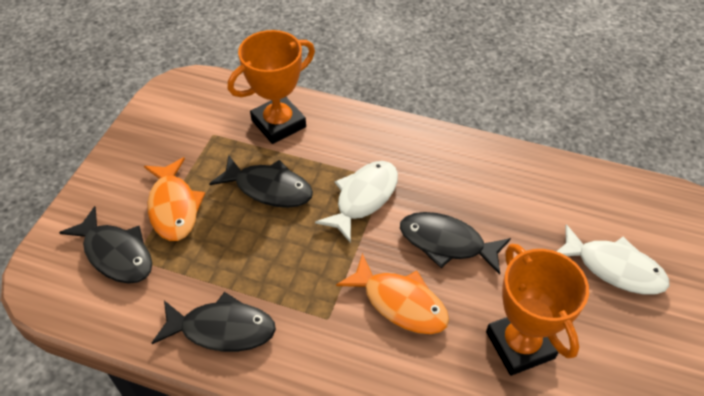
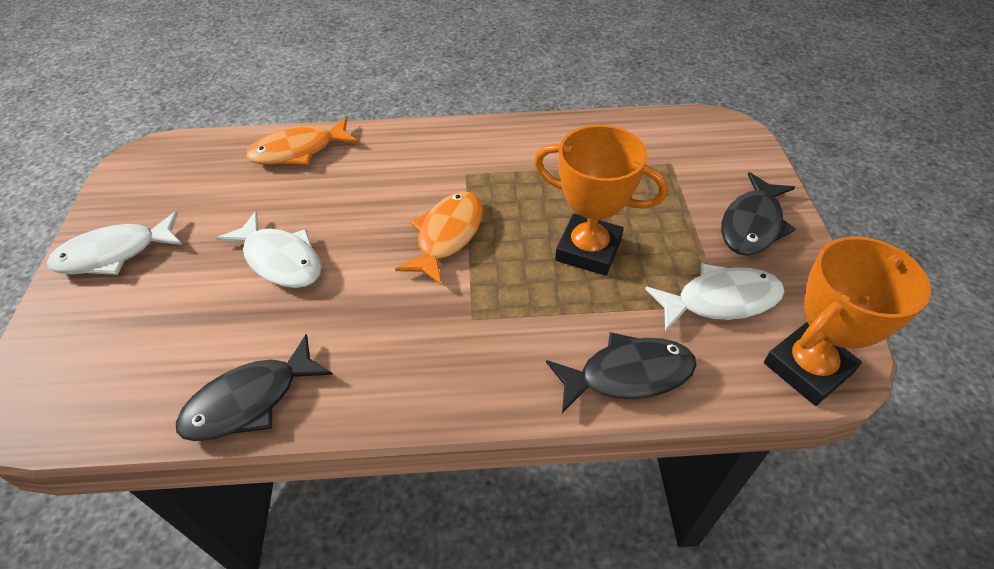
black fish: [59,206,152,284] [152,292,276,352] [209,155,313,208] [400,212,511,275] = 4 -> [176,334,333,441] [546,332,697,413] [721,172,796,256] = 3
white fish: [315,161,398,243] [556,224,669,294] = 2 -> [47,211,182,275] [216,211,322,288] [645,263,785,331] = 3

